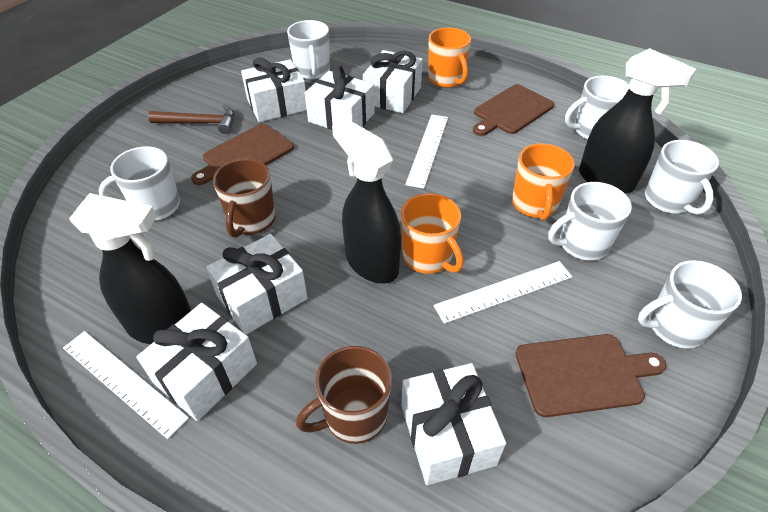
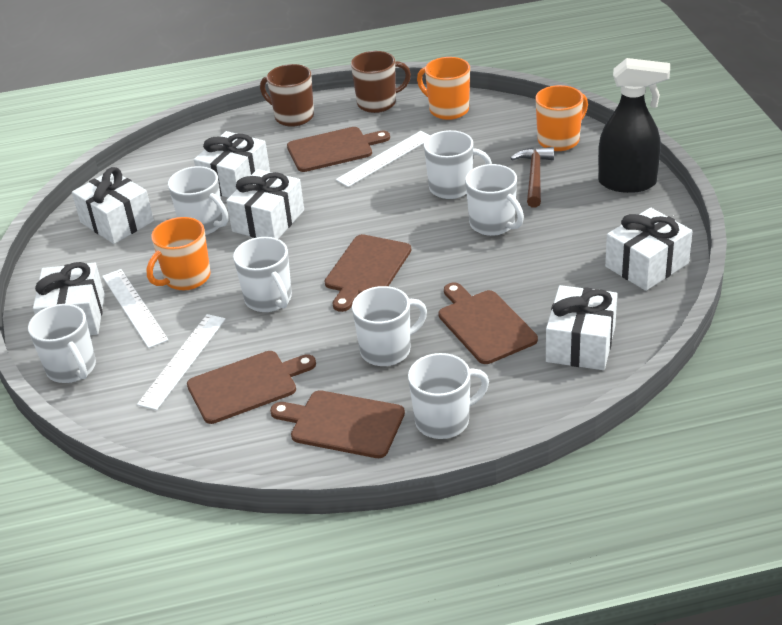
black spray bottle: [69,193,191,344] [332,118,401,284] [579,48,696,194] = 3 -> [598,58,670,193] = 1
brown cutting board: [191,124,294,185] [473,84,554,136] [515,334,666,417] = 3 -> [187,351,316,424] [270,390,405,458] [287,127,390,172] [325,234,411,312] [438,282,538,364] = 5
white mug: [99,146,180,221] [287,20,330,79] [548,182,632,261] [565,76,629,140] [638,260,742,349] [645,140,719,215] = 6 -> [28,304,96,383] [168,166,228,235] [233,237,292,312] [352,286,427,366] [408,353,489,439] [424,130,492,199] [465,164,524,236] = 7

